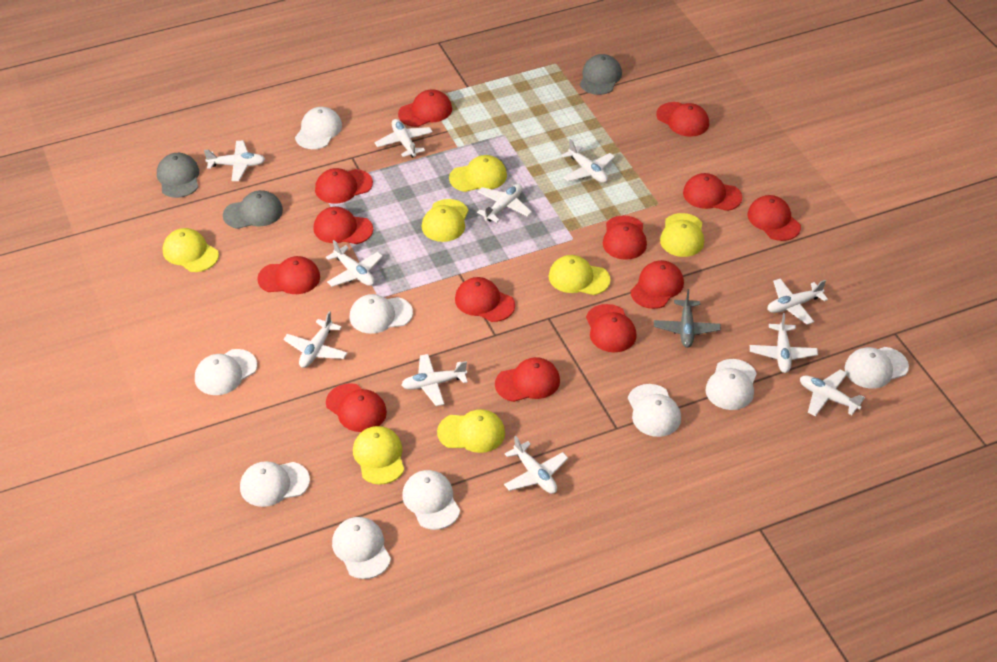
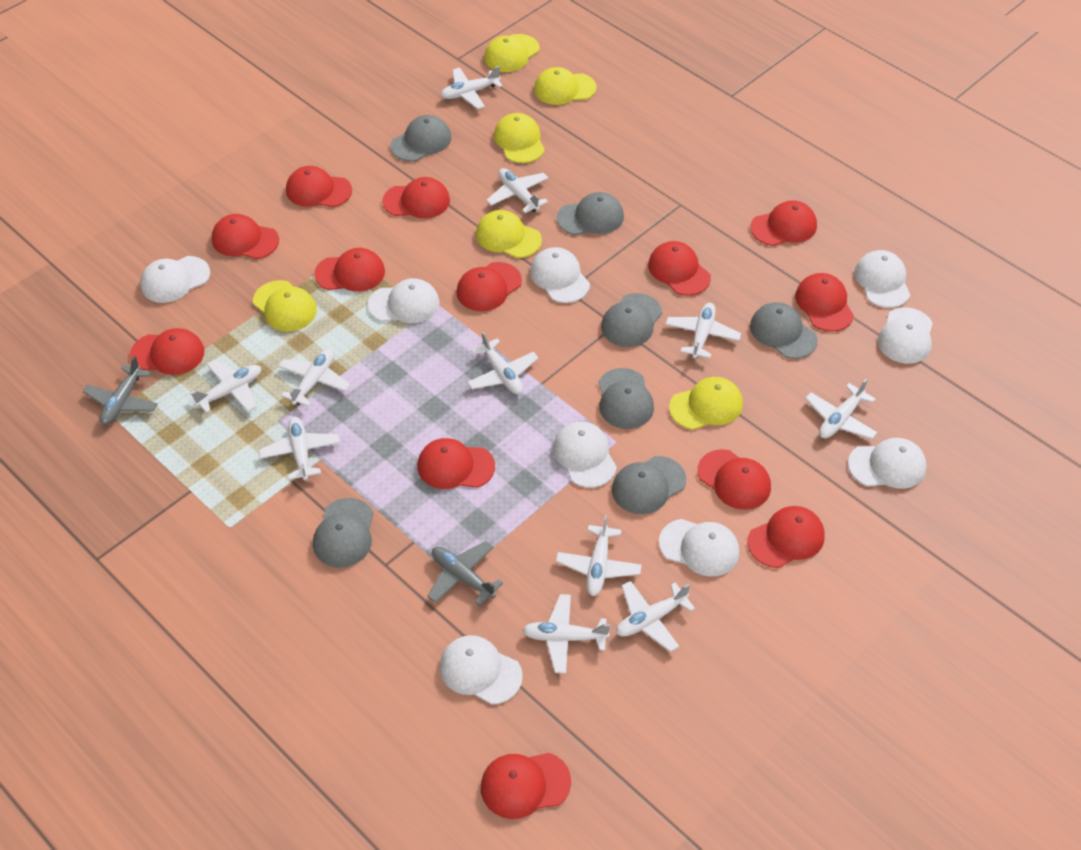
grey cap: [157,153,199,198] [223,190,283,229] [580,54,622,95] = 3 -> [313,498,374,568] [390,115,451,162] [557,192,624,235] [599,368,654,429] [601,293,662,347] [612,456,686,514] [750,302,818,359] = 7
grey plane: [654,289,721,348] = 1 -> [83,356,158,425] [427,541,503,606] = 2
yellow cap: [163,228,219,272] [353,426,404,485] [422,199,468,242] [437,409,505,453] [449,155,507,192] [549,255,611,295] [660,213,704,257] = 7 -> [253,280,317,331] [476,210,542,258] [484,34,540,72] [494,113,545,163] [534,67,596,105] [669,377,743,430] = 6

